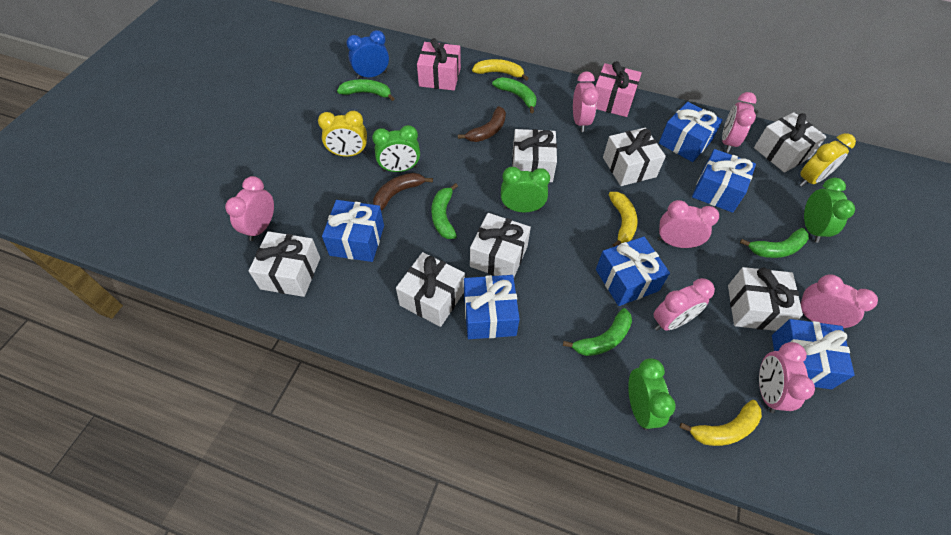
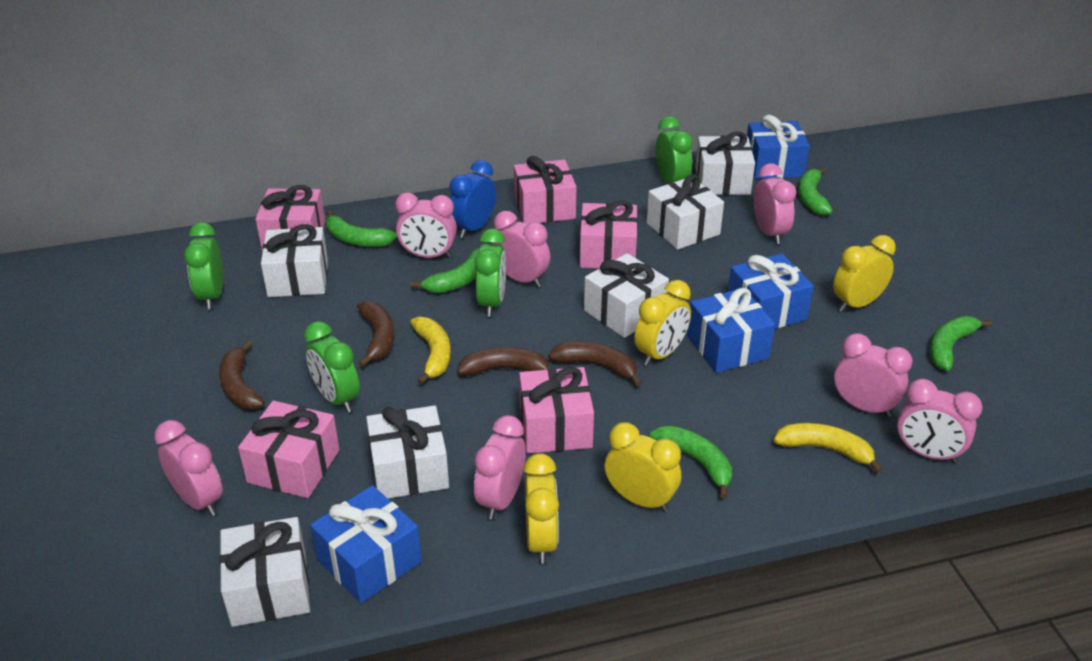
blue gift: [322,200,384,262] [464,275,520,339] [596,236,670,306] [659,102,723,162] [692,149,756,213] [772,319,855,389] = 6 -> [310,485,422,604] [687,288,775,373] [728,254,814,329] [747,115,810,179] = 4
brown banana: [373,173,433,211] [458,106,506,142] = 2 -> [219,340,265,410] [357,301,394,367] [457,347,549,376] [548,342,642,386] = 4
pink gift: [417,38,461,90] [595,61,642,117] = 2 -> [238,401,340,498] [256,185,325,252] [514,156,577,224] [519,367,594,453] [579,200,638,268] = 5
white gift: [248,231,320,297] [396,252,465,327] [470,213,531,277] [512,129,557,182] [603,128,666,186] [728,267,803,331] [754,112,827,173] = 7 -> [219,517,310,627] [261,224,328,297] [366,405,449,499] [584,253,669,338] [647,174,724,250] [695,131,755,195] = 6
yellow banana: [472,59,528,81] [609,192,638,247] [680,400,762,446] = 3 -> [410,316,451,385] [774,423,883,473] = 2
yellow clock: [318,111,367,157] [799,133,856,187] = 2 -> [523,453,559,564] [605,422,681,512] [634,280,691,366] [833,235,896,312] = 4

